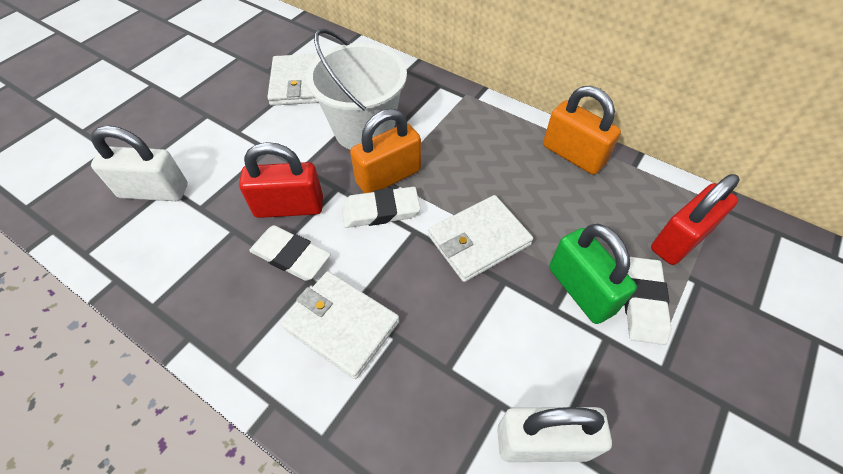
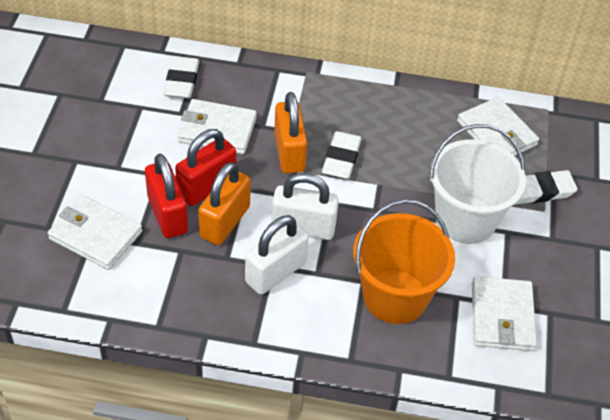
green padlock: [549,224,637,324] = 1 -> none = 0
orange bucket: none = 0 -> [353,199,455,324] = 1
white wallet: [267,54,319,106] [281,271,399,379] [428,195,533,282] = 3 -> [48,195,142,270] [178,99,257,154] [457,97,539,156] [472,276,537,351] = 4

